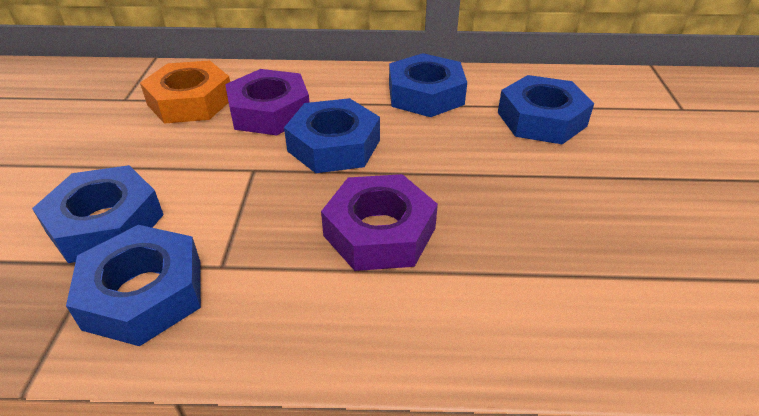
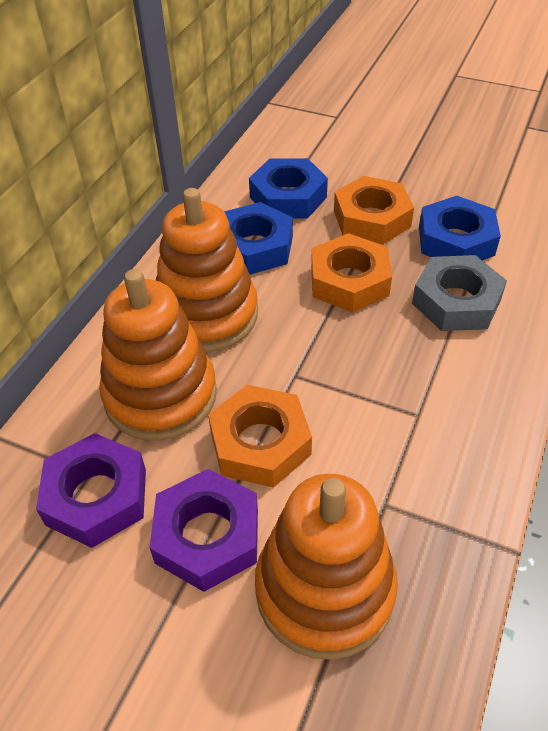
blue nut: [32,165,164,263] [66,225,201,346] [284,98,380,173] [389,53,467,117] [498,75,594,144] = 5 -> [224,202,293,275] [249,158,328,218] [419,196,501,260] = 3
grey nut: none = 0 -> [412,255,507,331] = 1
orange nut: [140,60,230,124] = 1 -> [208,385,312,488] [311,233,392,312] [334,176,414,245] = 3
orange stacking toy: none = 0 -> [99,269,217,441] [156,188,258,352] [255,474,398,660] = 3

